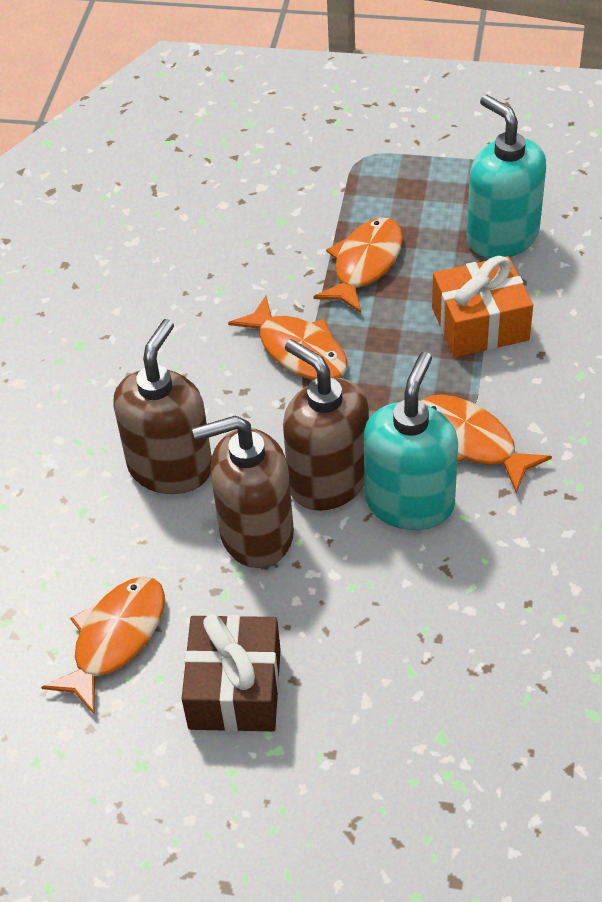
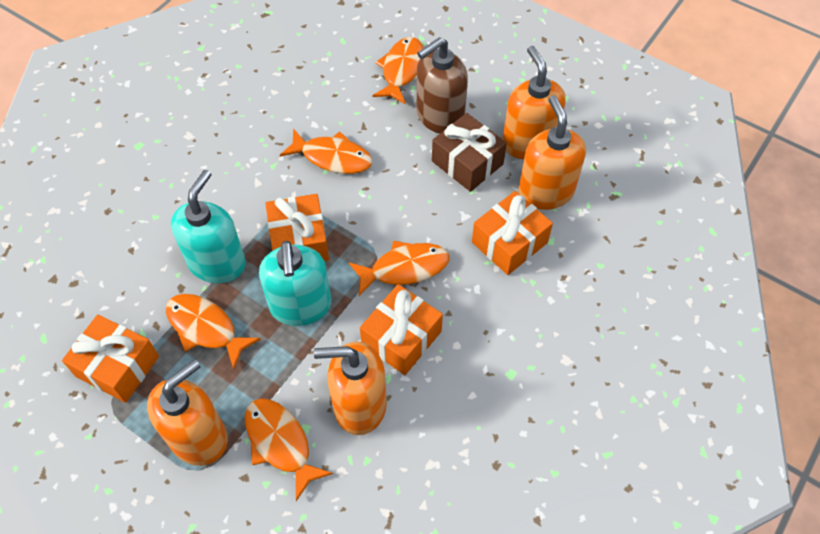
brown soap dispenser: [114,319,212,494] [192,415,294,568] [283,339,369,511] = 3 -> [417,37,468,133] = 1
orange fish: [41,577,165,715] [228,295,348,380] [313,217,403,313] [421,394,552,493] = 4 -> [166,294,261,370] [245,398,333,501] [280,129,373,174] [349,241,450,296] [373,37,423,104] = 5
orange gift: [432,256,533,357] = 1 -> [62,314,159,403] [265,194,329,261] [360,284,443,375] [472,191,553,275] = 4
orange soap dispenser: none = 0 -> [147,359,228,466] [314,341,387,435] [503,46,566,159] [518,95,586,210] = 4

